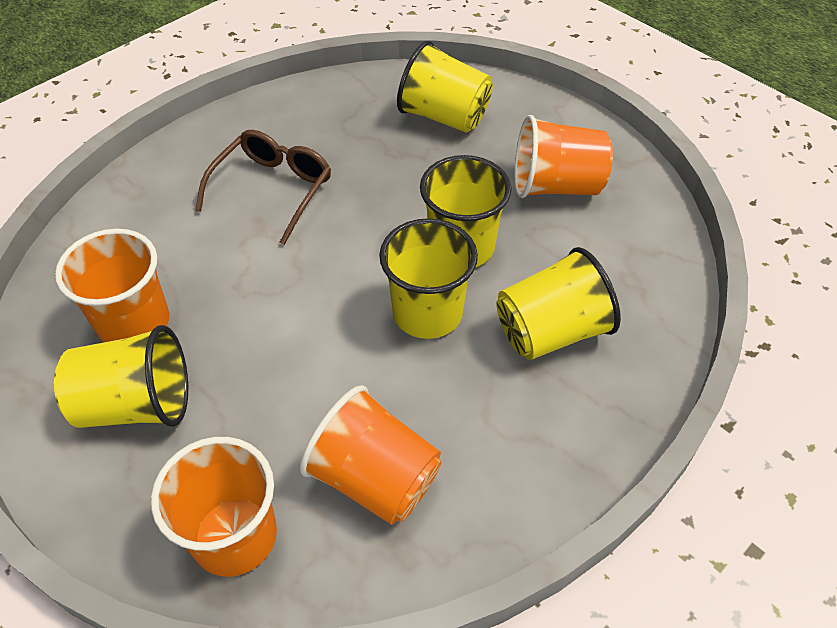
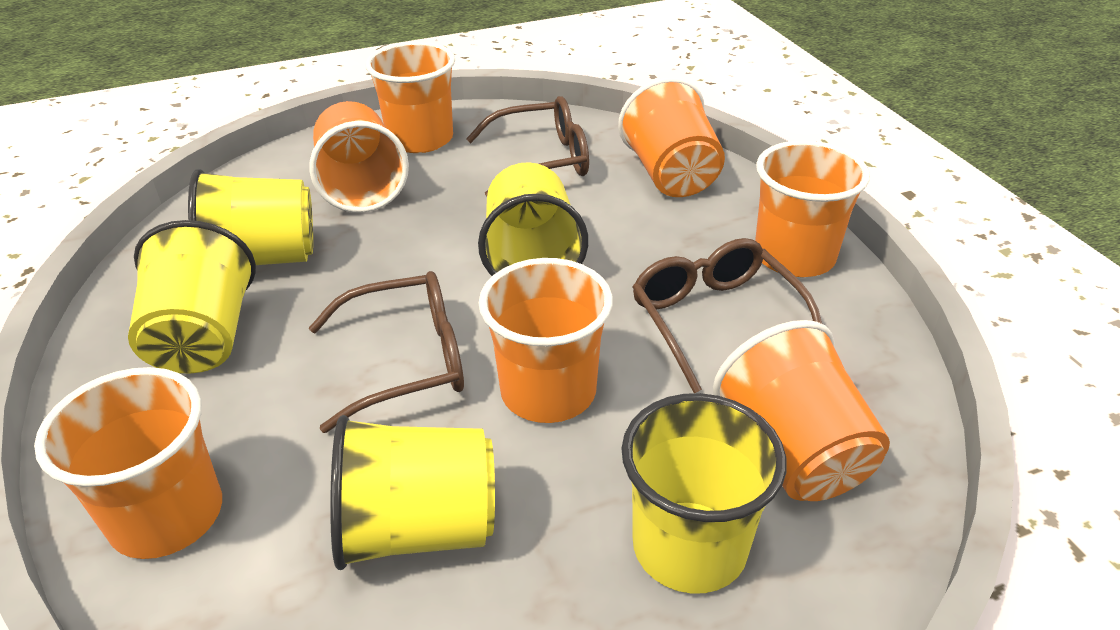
brown glasses: [195,130,331,245] = 1 -> [309,271,464,433] [466,96,589,197] [632,238,822,393] = 3
orange cup: [55,229,169,343] [151,437,277,577] [300,385,441,525] [515,115,613,198] = 4 -> [34,367,222,559] [309,101,409,213] [365,41,455,153] [479,258,613,423] [618,77,725,197] [713,320,890,501] [755,140,870,277] = 7

